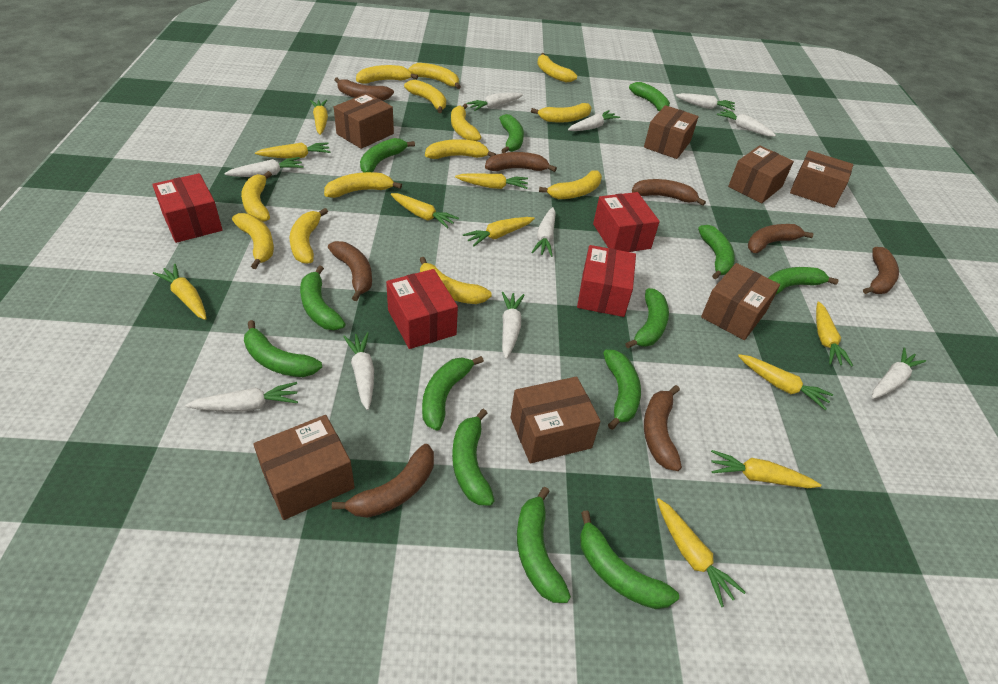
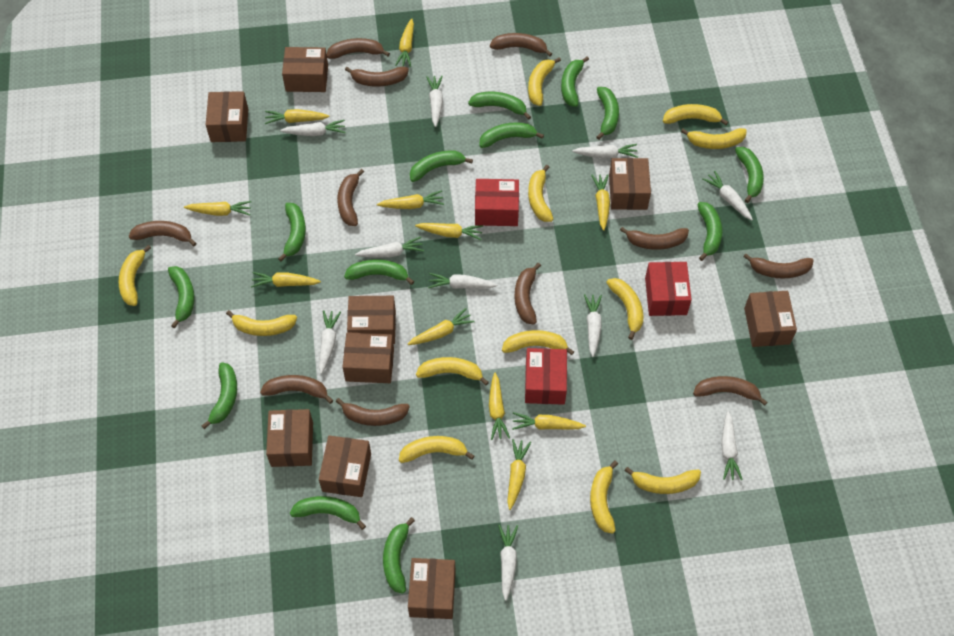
brown banana: [328,241,372,301] [332,444,434,518] [334,78,394,101] [485,152,557,172] [632,179,706,206] [644,385,682,471] [748,224,814,253] [863,247,899,294] = 8 -> [129,221,197,246] [260,375,333,404] [327,38,390,59] [336,398,410,426] [337,169,364,226] [345,67,409,87] [490,33,552,56] [515,262,541,325] [620,227,689,250] [693,376,768,406] [743,254,814,279] = 11
brown box: [253,415,355,520] [334,93,394,149] [510,377,601,463] [644,105,699,159] [701,263,780,340] [728,145,794,203] [790,150,854,208] = 7 -> [205,91,248,142] [266,409,313,467] [282,47,328,92] [319,435,371,497] [343,332,394,383] [347,296,396,344] [408,558,456,619] [609,158,651,210] [744,291,797,347] = 9
red box: [152,173,223,243] [386,269,458,349] [577,245,636,317] [593,192,660,252] = 4 -> [475,179,519,226] [525,348,567,405] [645,262,692,316] = 3
yellow banana: [232,213,274,269] [241,171,272,222] [290,208,328,264] [324,172,402,198] [356,65,418,83] [404,80,446,113] [408,63,461,89] [419,257,492,304] [425,139,496,159] [451,104,481,141] [531,103,592,123] [537,53,577,82] [539,170,602,199] = 13 -> [118,245,151,306] [226,310,297,336] [399,436,475,463] [416,357,489,385] [502,330,574,355] [528,57,561,106] [528,165,553,222] [590,461,618,534] [606,278,643,340] [624,467,701,494] [663,104,728,125] [681,128,747,149] = 12
yellow carrot: [153,264,207,320] [255,142,331,158] [310,100,328,135] [391,193,459,229] [455,173,528,189] [463,217,535,247] [657,498,746,607] [711,450,821,488] [738,354,833,410] [816,301,853,367] = 10 -> [184,201,251,216] [251,272,321,288] [265,109,329,124] [377,191,444,209] [395,18,414,67] [408,308,475,345] [415,223,483,240] [489,373,510,440] [507,439,531,510] [512,412,586,430] [591,174,610,231] = 11

